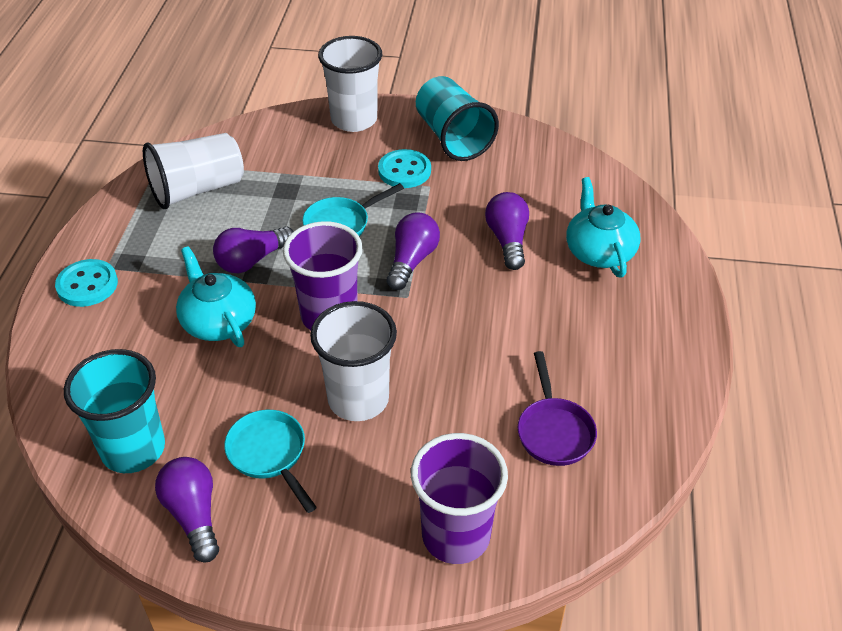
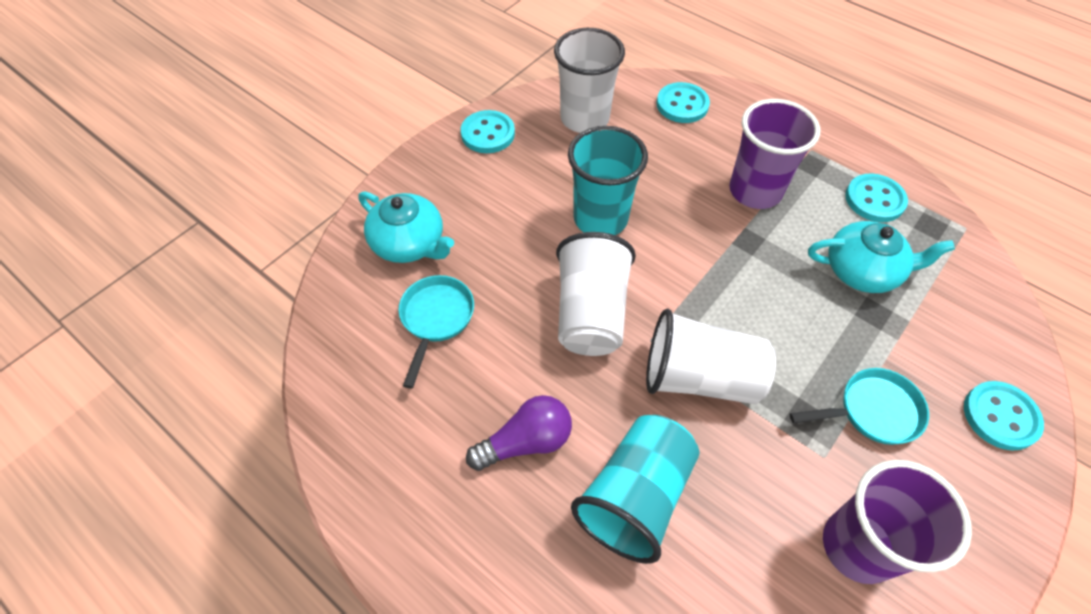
purple light bulb: [155,457,219,562] [213,227,294,273] [387,213,440,290] [485,192,529,270] = 4 -> [466,395,572,471] = 1
purple pan: [517,351,597,466] = 1 -> none = 0
turquoise button: [55,259,118,307] [378,149,431,188] = 2 -> [461,110,515,153] [656,82,710,123] [845,173,908,222] [964,381,1044,451] = 4

